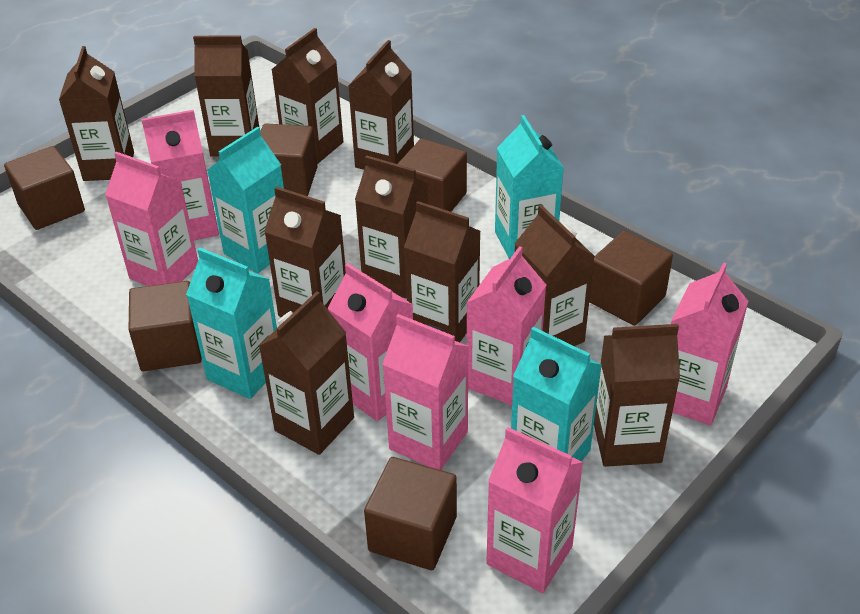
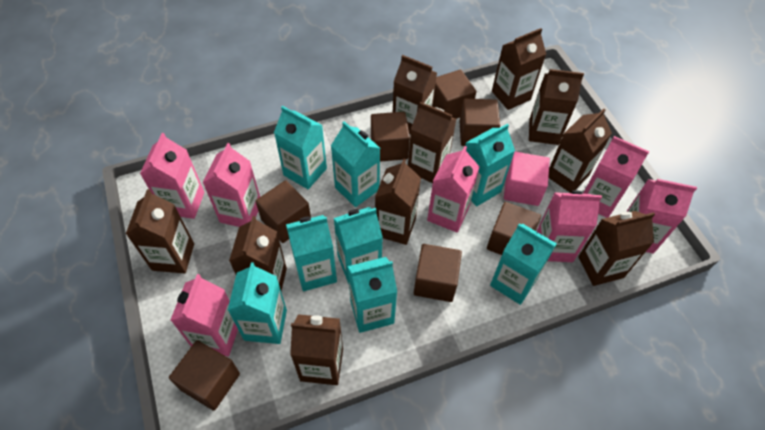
brown cube: [4,146,85,230] [129,281,202,371] [260,123,318,196] [364,457,457,570] [398,138,467,212] [589,230,673,326] = 6 -> [169,340,240,411] [256,180,311,243] [371,112,410,162] [414,244,462,302] [433,69,476,119] [460,99,500,146] [487,202,541,255] = 7
pink cube: none = 0 -> [504,152,550,206] = 1
turquoise carton: [186,247,277,399] [207,127,284,273] [495,115,564,259] [511,327,602,461] = 4 -> [228,262,287,344] [274,106,327,189] [286,215,337,291] [331,121,380,207] [334,207,383,284] [348,257,397,333] [465,124,515,206] [490,223,557,305] = 8

